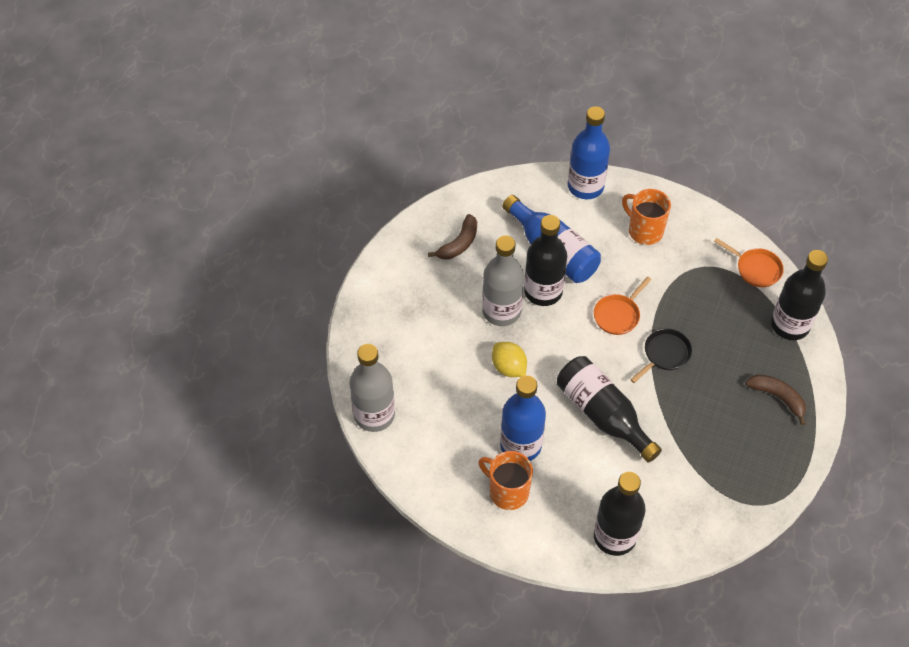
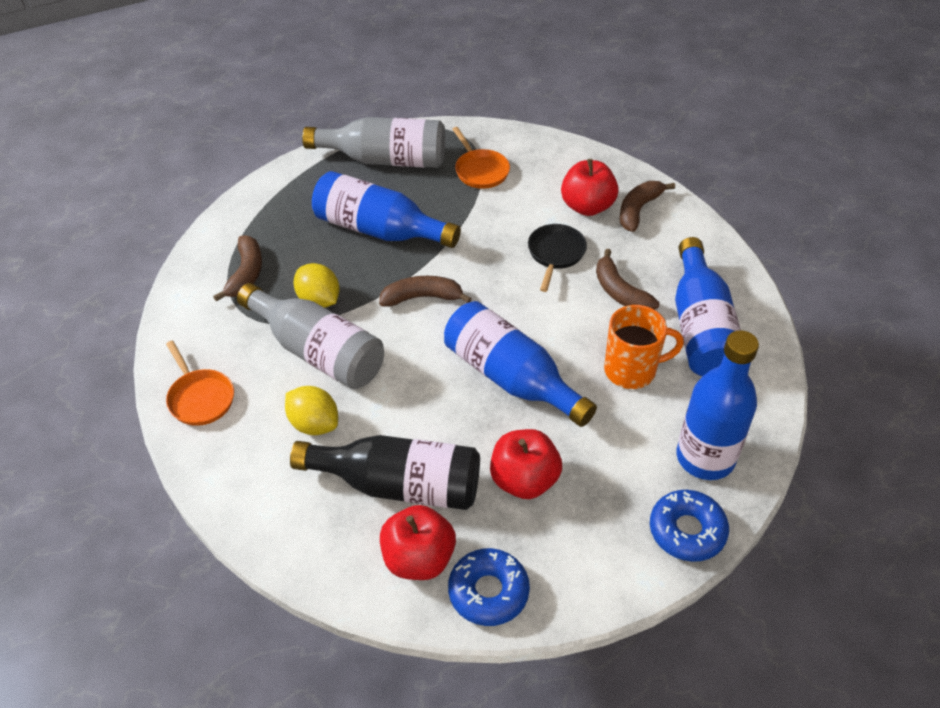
black bottle: [524,215,567,306] [557,356,662,463] [594,472,646,556] [771,250,828,340] = 4 -> [290,435,480,510] = 1
blue bottle: [500,376,546,461] [502,195,601,283] [568,106,610,199] = 3 -> [312,171,461,248] [444,301,597,427] [675,237,741,377] [677,330,759,480] = 4
blue donut: none = 0 -> [448,548,530,626] [650,490,729,562] = 2
brown banana: [428,214,477,260] [745,374,806,425] = 2 -> [213,235,262,302] [379,276,472,307] [596,249,659,310] [620,181,675,232] = 4
orange mug: [479,451,533,510] [622,189,671,245] = 2 -> [604,305,684,389] = 1
red apple: none = 0 -> [380,505,456,580] [490,429,562,499] [561,159,619,216] = 3
yellow lemon: [492,342,527,377] = 1 -> [285,386,338,435] [294,263,340,308] = 2

